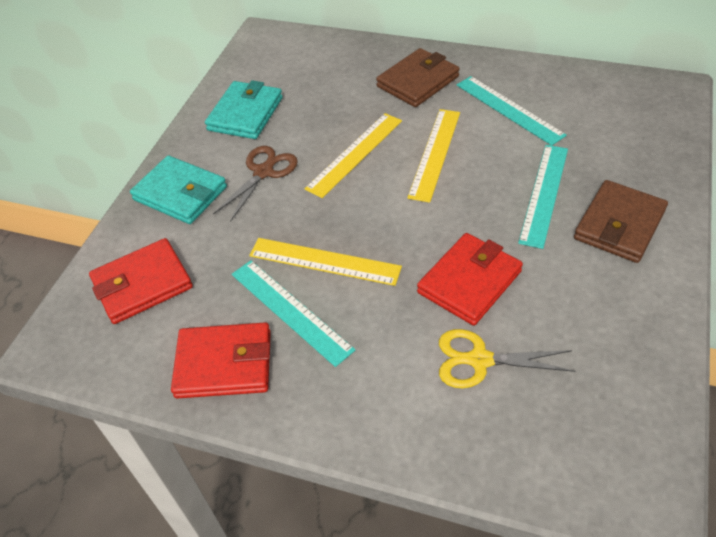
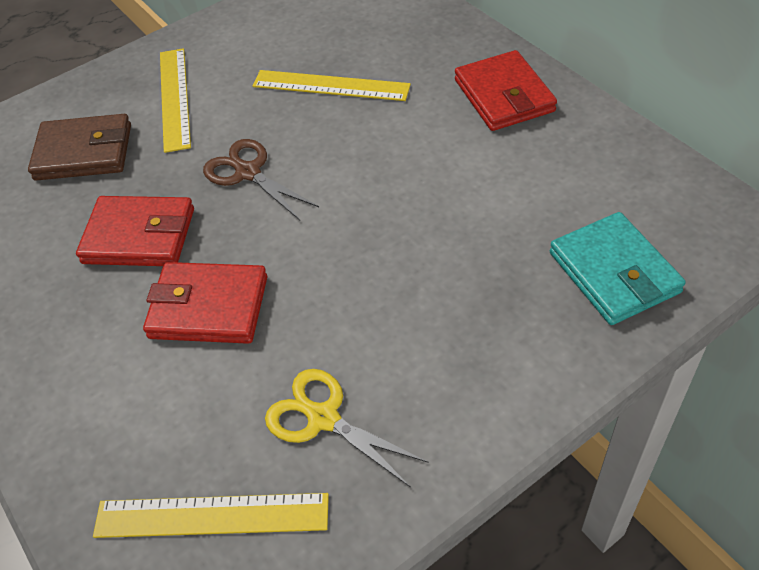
brown wallet: [376,48,460,107] [574,180,668,263] = 2 -> [28,114,131,181] = 1
turquoise ruler: [232,260,355,367] [457,76,567,146] [518,145,568,249] = 3 -> none = 0
turquoise wallet: [130,156,227,224] [205,80,283,139] = 2 -> [550,212,686,325] = 1

